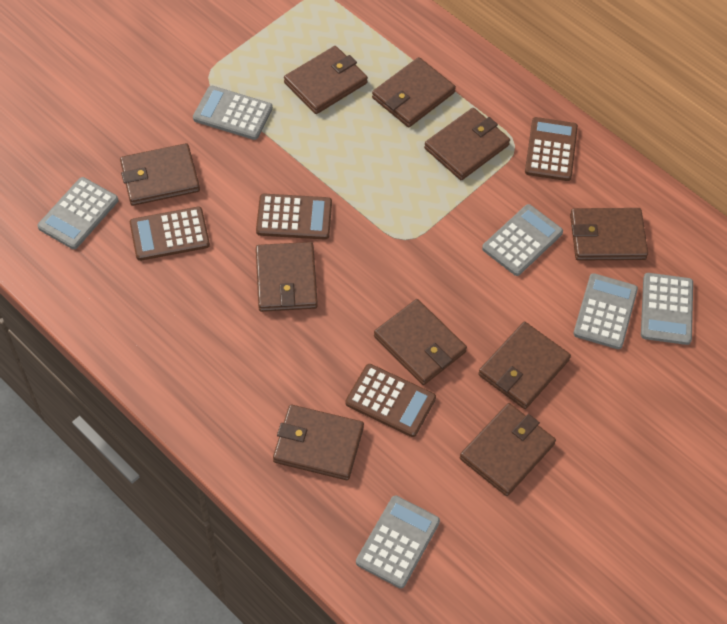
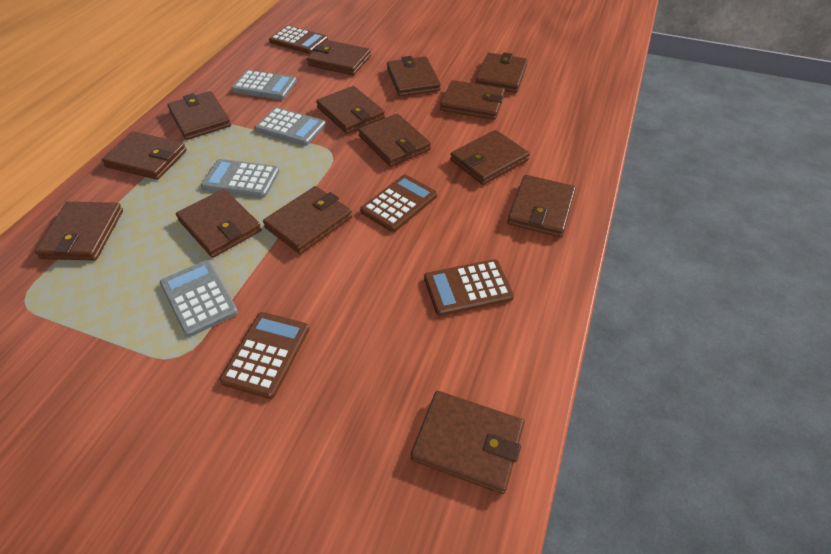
brown wallet: [120,143,200,206] [256,242,318,312] [273,404,364,480] [284,46,368,114] [372,57,456,127] [374,299,467,385] [424,108,510,180] [460,403,556,496] [478,322,571,409] [570,208,648,261] = 10 -> [35,202,123,260] [101,131,186,180] [167,91,231,140] [176,189,262,258] [263,186,352,254] [307,40,371,75] [316,86,385,134] [358,114,431,167] [387,56,441,96] [411,391,524,494] [440,80,505,120] [450,130,530,185] [475,53,528,93] [507,175,576,237] = 14
grey calculator: [38,177,118,249] [193,86,273,140] [356,495,440,588] [482,204,563,276] [573,273,638,349] [641,273,693,345] = 6 -> [160,260,238,337] [201,159,279,198] [232,70,297,100] [255,107,326,146] = 4

